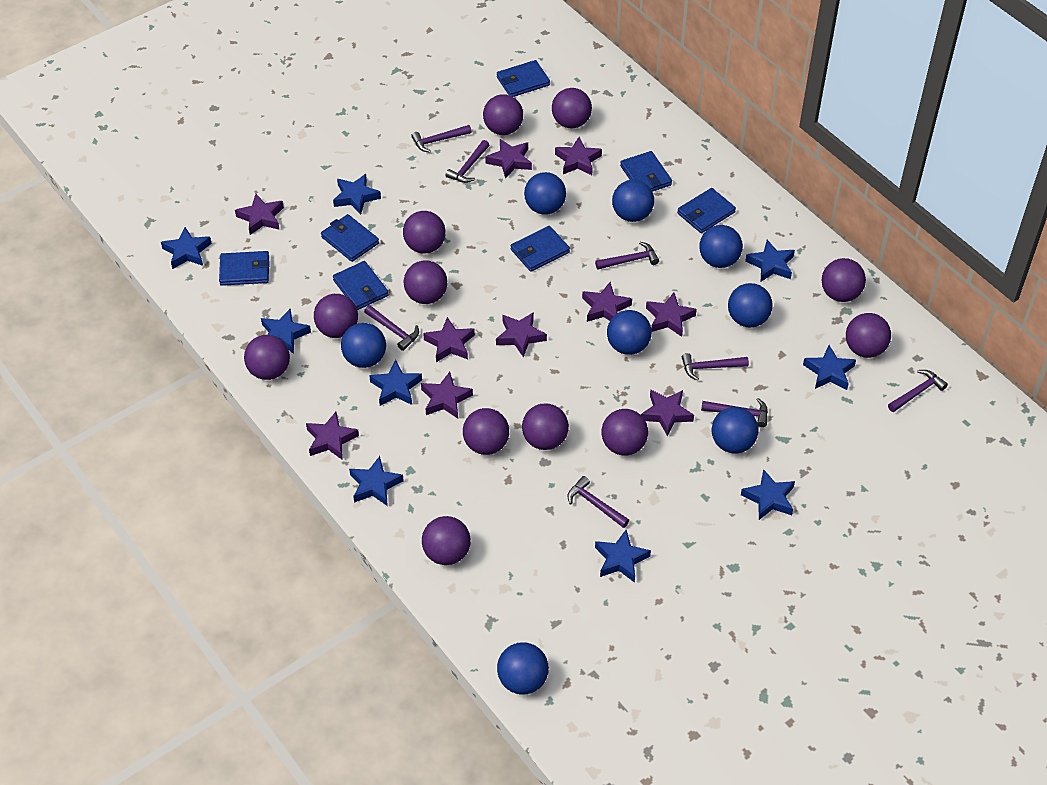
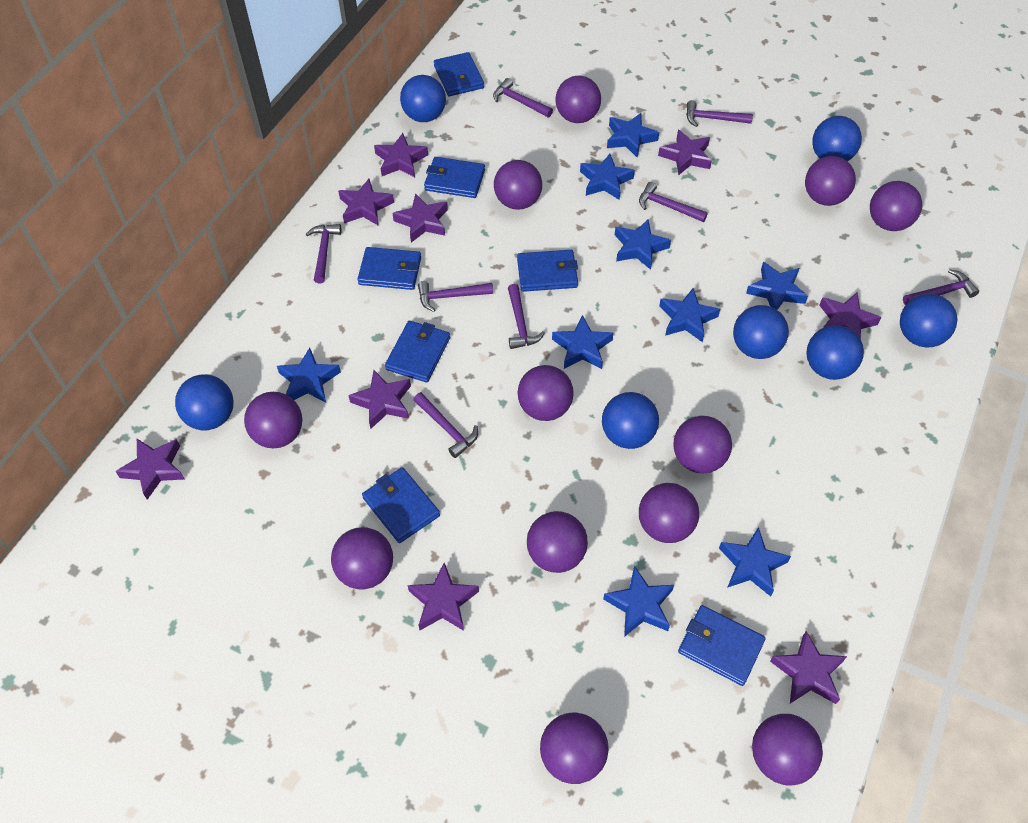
blue ball: [341,323,386,368] [497,642,549,695] [524,172,566,215] [607,310,652,355] [612,180,654,222] [699,225,743,268] [712,407,759,454] [728,283,773,328] = 8 -> [175,374,233,430] [400,75,446,122] [602,392,659,449] [733,305,789,359] [807,325,864,380] [812,116,862,161] [900,294,957,348] = 7
purple star: [235,194,284,235] [306,412,359,460] [421,372,473,418] [423,317,475,362] [485,139,532,179] [496,312,547,358] [555,137,602,175] [582,282,632,322] [641,389,694,437] [646,292,697,337] = 10 -> [115,439,185,500] [338,179,394,225] [348,370,411,428] [374,133,428,177] [392,193,448,243] [407,563,479,631] [658,129,712,176] [770,631,847,704] [819,293,881,340] = 9

